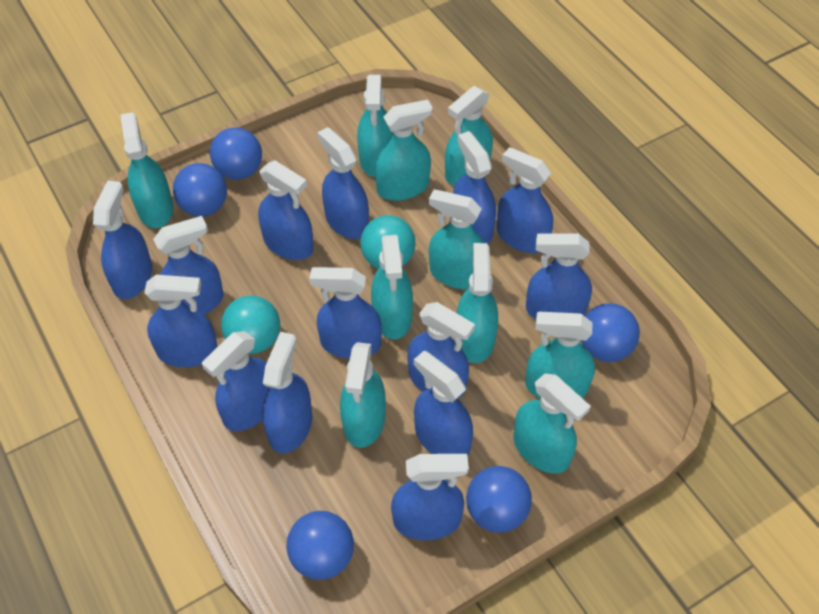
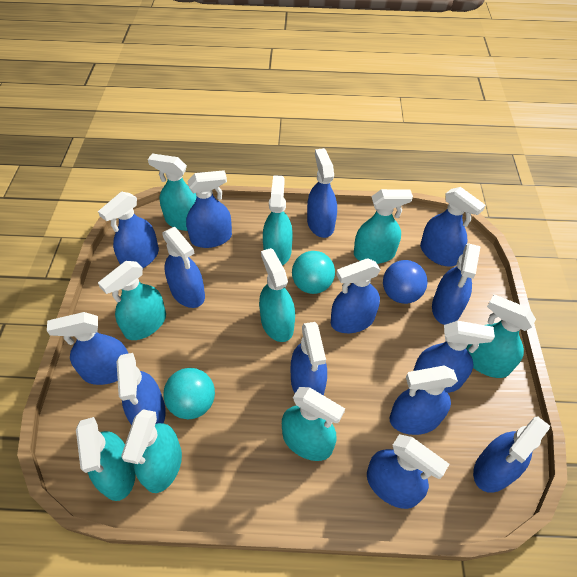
blue ball: [173,163,227,217] [210,127,262,180] [287,511,354,580] [466,466,532,533] [581,303,640,362] = 5 -> [383,260,427,304] = 1
turquoise spray bottle: [121,112,173,228] [340,342,386,448] [357,75,393,177] [371,235,413,339] [375,100,433,201] [429,189,484,289] [445,86,493,186] [456,243,498,363] [513,373,591,474] [525,312,595,398] = 10 -> [76,417,136,501] [98,261,166,340] [121,409,182,493] [148,153,196,231] [259,248,295,342] [263,175,293,266] [282,387,345,461] [354,189,413,264] [466,294,536,378] = 9

